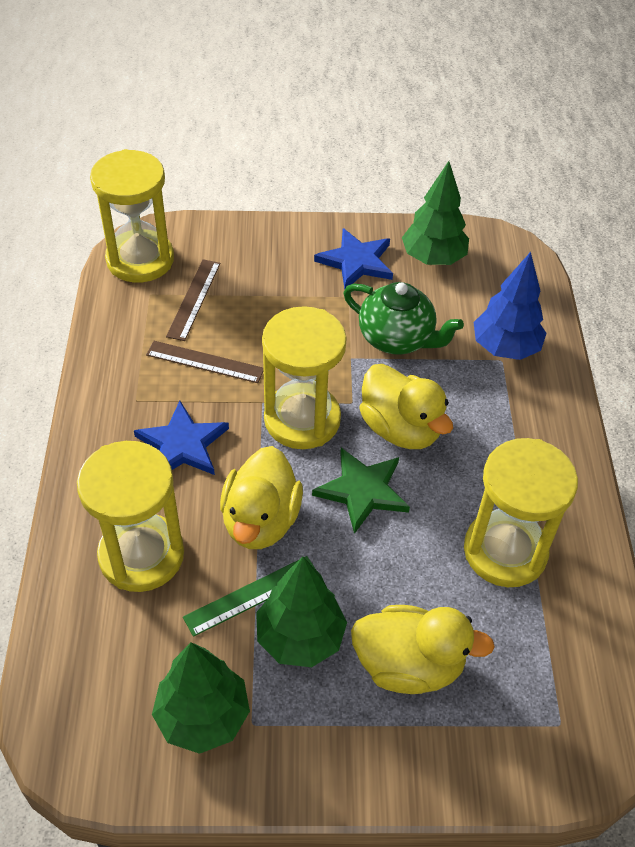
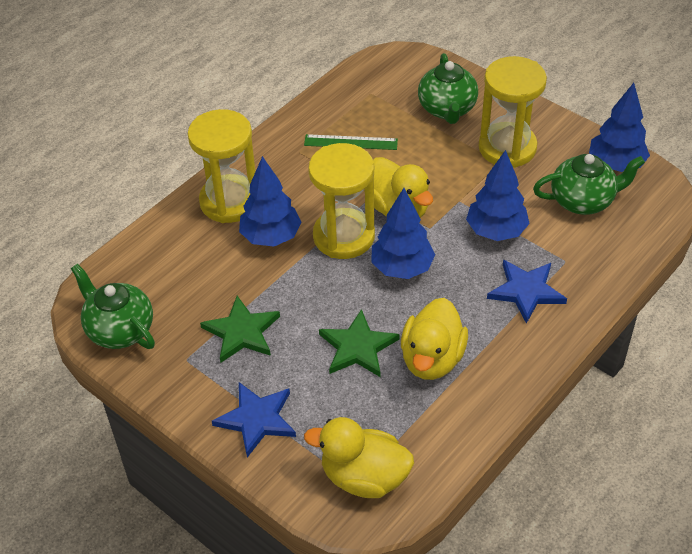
blue tree: [474,252,546,360] = 1 -> [239,156,302,247] [371,188,435,279] [466,150,530,241] [589,83,650,172] = 4
brown ruler: [146,341,264,383] [166,259,220,341] = 2 -> none = 0
green star: [312,448,410,534] = 1 -> [200,296,280,363] [319,309,399,377] = 2
green teapot: [343,282,464,354] = 1 -> [71,264,155,349] [418,53,478,124] [533,154,645,215] = 3
green tree: [152,642,250,754] [256,557,347,667] [402,161,469,265] = 3 -> none = 0
yellow hourglass: [77,441,184,592] [90,149,174,283] [262,306,347,449] [464,438,578,587] = 4 -> [187,109,256,223] [308,143,375,259] [479,56,547,168] = 3

